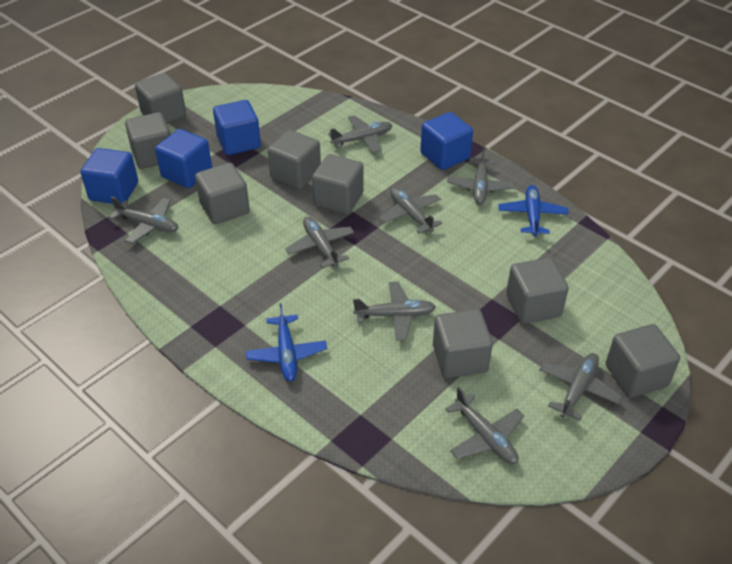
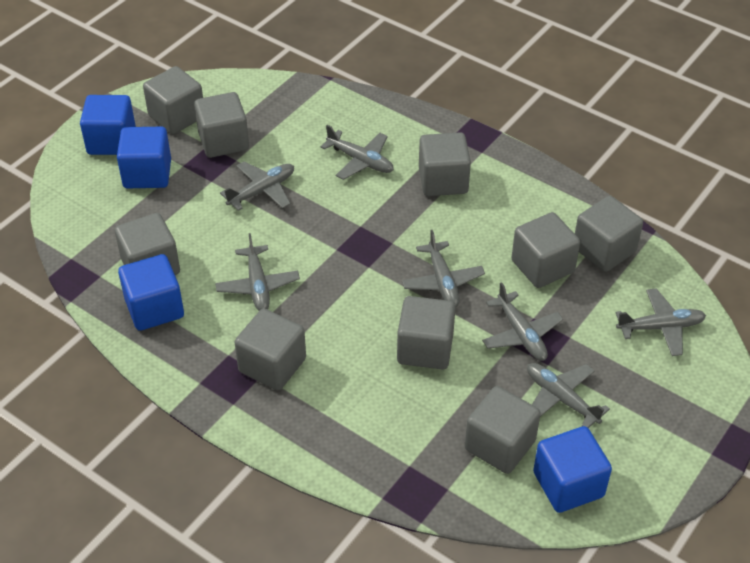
blue plane: [246,303,327,381] [498,185,569,236] = 2 -> none = 0
grey cube: [125,112,171,169] [135,73,186,124] [195,162,250,224] [268,130,321,189] [312,154,364,214] [433,309,493,378] [506,257,569,324] [606,324,680,398] = 8 -> [115,213,180,275] [143,66,203,134] [194,92,249,158] [235,309,306,390] [397,296,455,370] [419,132,471,196] [465,386,541,474] [511,212,580,288] [575,196,643,272] = 9
grey plane: [109,197,179,244] [285,217,354,268] [328,115,392,153] [353,282,436,341] [379,187,442,234] [445,387,524,465] [447,146,515,205] [539,353,622,421] = 8 -> [215,233,300,311] [220,162,294,211] [320,125,394,180] [402,230,485,308] [482,282,563,361] [527,363,610,428] [616,288,706,356] = 7

